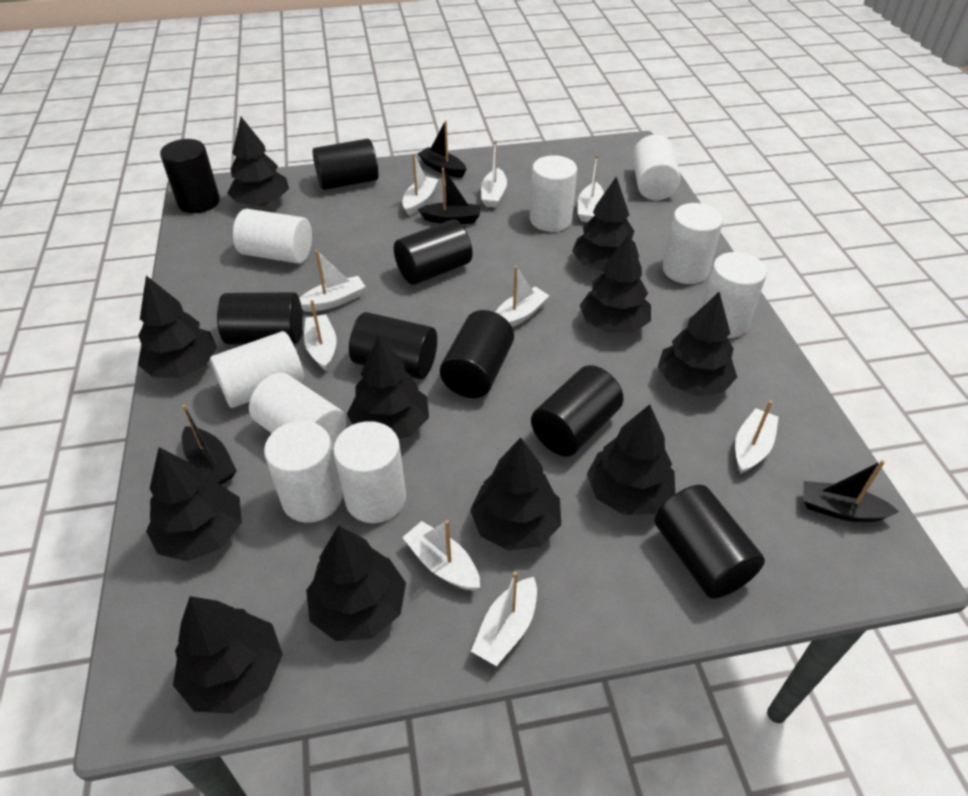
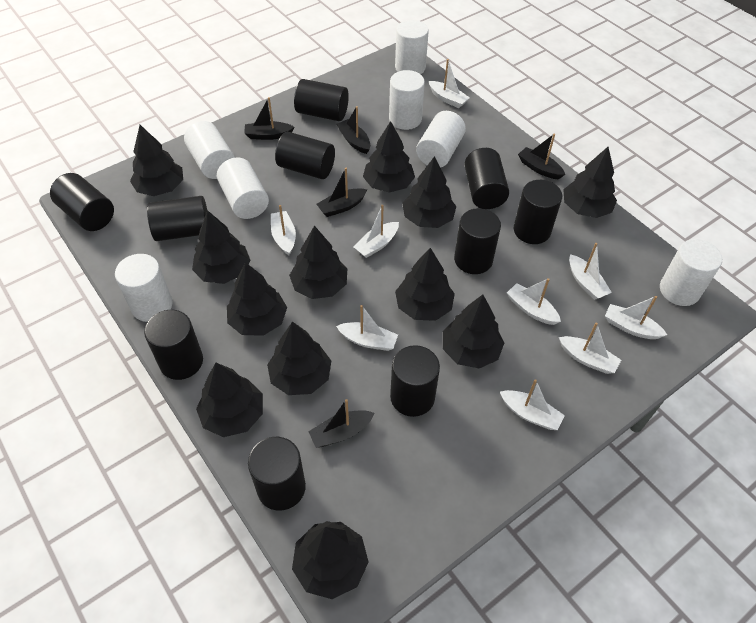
black boat: [182,405,237,485] [418,120,467,178] [418,168,480,224] [803,460,899,522] = 4 -> [244,97,295,140] [308,399,374,448] [317,168,367,217] [336,106,370,154] [518,134,565,179] = 5
black cylinder: [160,139,220,213] [217,292,303,345] [313,139,379,190] [349,312,437,379] [394,219,472,285] [440,310,514,398] [531,365,623,456] [655,485,765,599] = 8 -> [50,173,114,231] [144,310,203,380] [147,196,207,241] [248,437,306,511] [275,132,335,179] [294,79,349,121] [390,345,440,417] [454,208,501,274] [464,148,509,209] [514,180,562,244] = 10
black tree: [138,276,217,378] [146,447,242,561] [173,596,283,714] [227,117,289,206] [306,525,406,641] [347,335,429,439] [470,437,561,551] [572,177,639,271] [579,234,651,333] [587,404,675,515] [658,291,737,396] = 11 -> [130,125,183,196] [192,210,251,284] [196,363,263,437] [227,262,287,336] [267,321,331,395] [289,225,347,299] [292,521,369,599] [363,121,415,193] [395,248,455,321] [402,156,456,228] [443,295,504,369] [563,147,617,218] = 12
white cylinder: [210,331,304,408] [233,209,312,264] [249,373,347,448] [264,421,343,523] [333,421,406,523] [530,155,577,232] [633,135,680,200] [663,203,723,284] [701,252,767,338] = 9 -> [115,254,172,322] [184,121,235,179] [217,157,269,219] [389,70,425,130] [395,20,429,74] [416,111,466,168] [660,239,722,306] = 7

